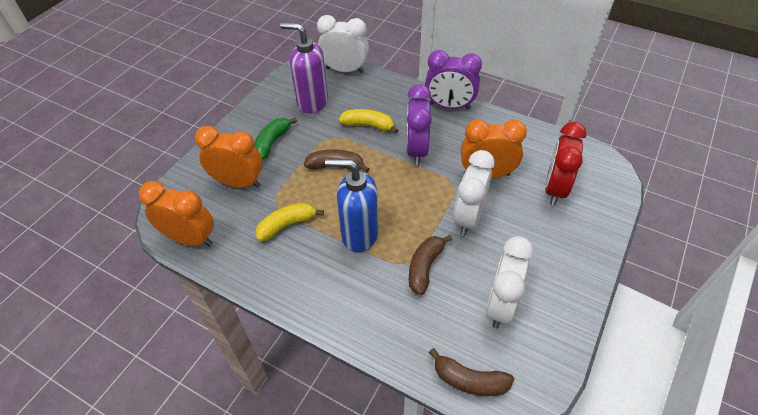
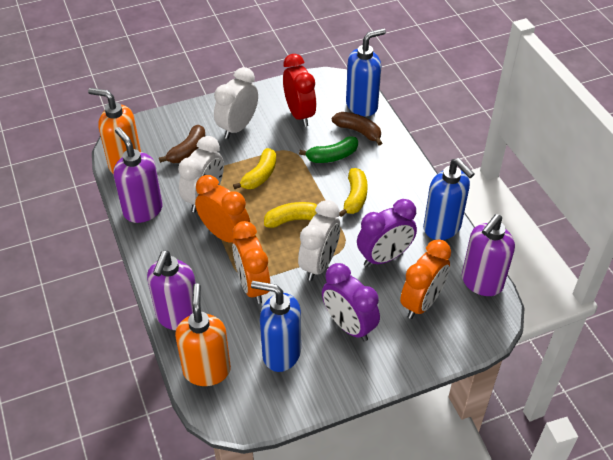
blue soap dispenser: [325,159,378,252] = 1 -> [251,281,301,372] [346,28,386,116] [423,158,475,240] = 3
brown banana: [304,149,369,173] [409,235,452,295] [429,348,514,396] = 3 -> [159,125,206,163] [332,112,382,146] = 2
orange soap dispenser: none = 0 -> [88,88,141,173] [175,283,231,386] = 2
purple soap dispenser: [280,22,328,113] = 1 -> [113,127,163,223] [147,250,196,330] [462,214,515,296] = 3
yellow banana: [255,202,324,242] [338,109,398,134] = 2 -> [233,148,276,189] [264,202,317,228] [339,168,368,217] = 3

